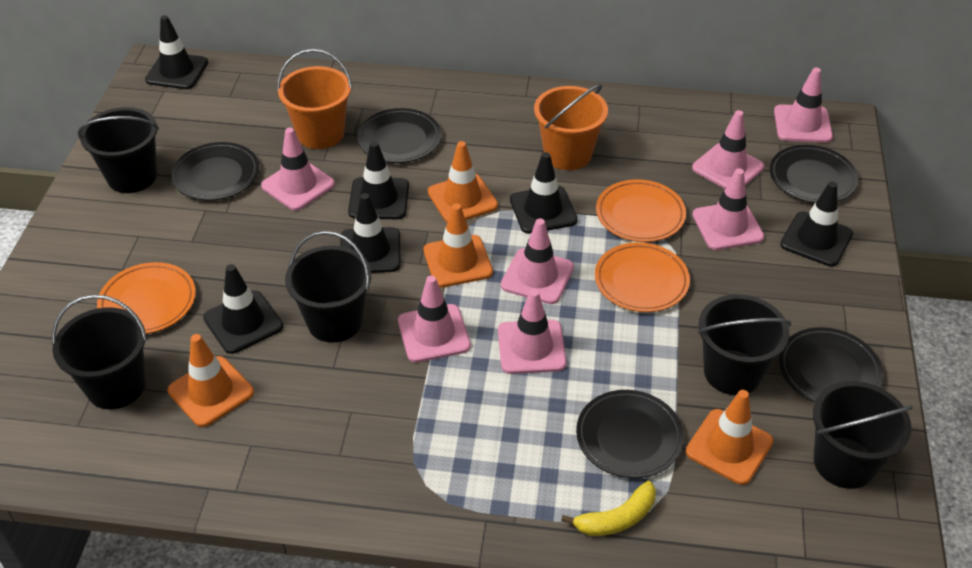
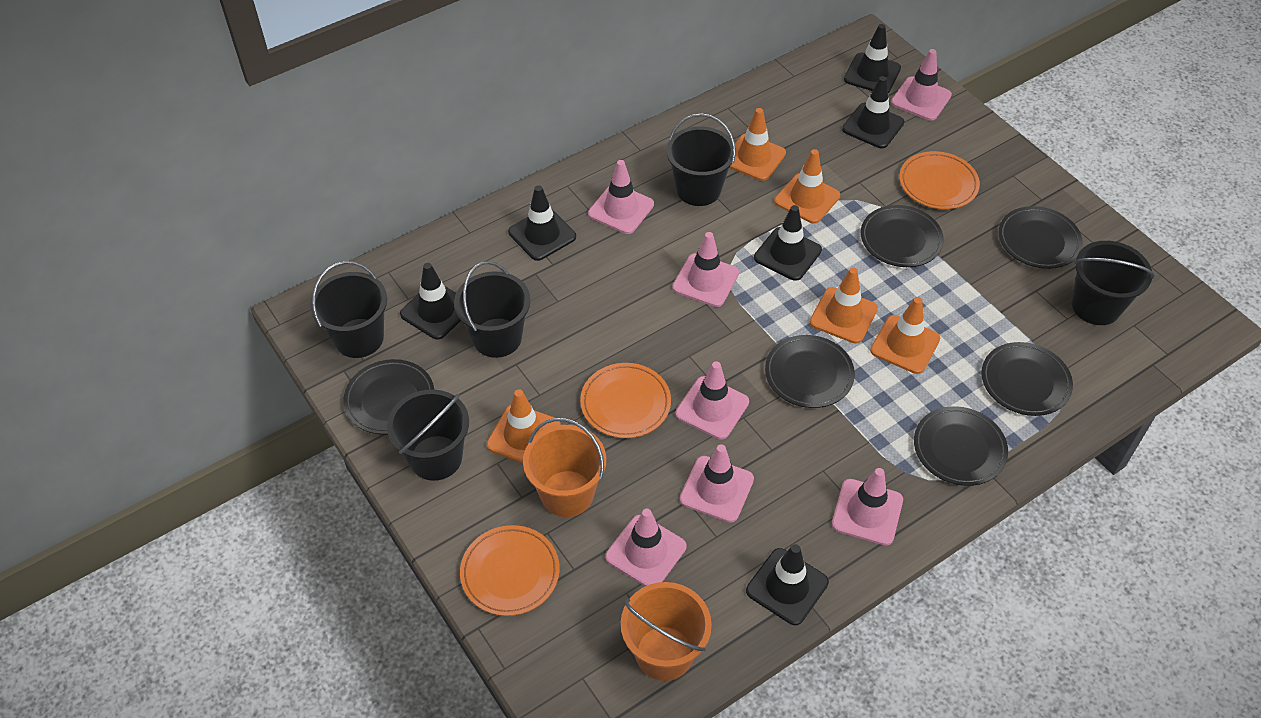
black plate: [171,142,259,201] [357,108,441,163] [576,390,684,478] [770,145,858,203] [779,327,883,402] = 5 -> [343,359,435,435] [765,335,855,408] [861,205,944,267] [914,406,1008,486] [981,342,1073,416] [999,206,1083,269] = 6
orange traffic cone: [168,334,254,427] [423,203,493,287] [428,141,498,223] [686,390,773,485] = 4 -> [487,389,561,463] [729,108,786,181] [774,149,840,224] [810,267,878,344] [870,297,940,374] = 5
yellow banana: [561,481,656,536] = 1 -> none = 0

